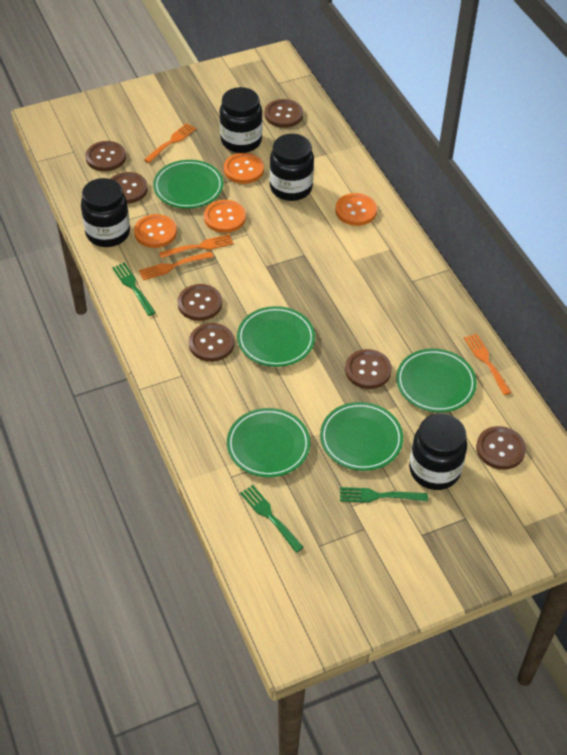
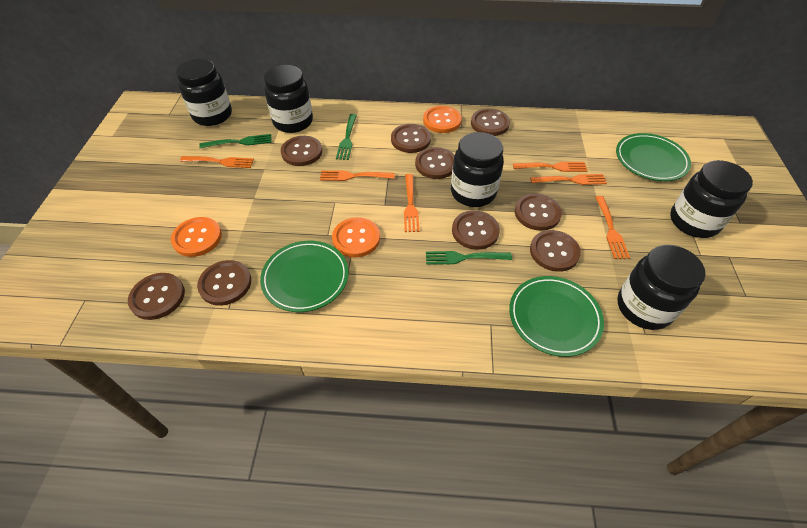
black jar: [81,178,130,247] [220,87,263,153] [270,134,314,201] [409,413,467,490] = 4 -> [176,59,232,126] [264,65,313,133] [451,132,504,207] [617,245,706,330] [670,160,753,238] = 5
brown button: [85,141,126,171] [110,172,148,204] [178,284,222,321] [189,323,234,362] [265,99,303,128] [345,349,392,389] [476,426,526,470] = 7 -> [128,273,185,320] [197,260,251,306] [281,136,322,166] [391,124,431,153] [415,147,454,179] [452,211,500,250] [471,108,510,136] [515,194,562,231] [530,230,581,272] = 9
green plate: [153,160,223,209] [227,408,310,477] [237,306,315,367] [320,402,403,471] [396,348,477,413] = 5 -> [260,241,349,312] [509,276,604,357] [616,133,691,181] = 3
orange button: [134,214,177,248] [204,200,246,233] [224,153,264,184] [335,193,377,226] = 4 -> [171,217,222,257] [332,217,380,258] [423,106,462,133] = 3
orange fork: [139,252,213,280] [144,123,196,163] [159,234,233,258] [464,333,512,395] = 4 -> [180,156,254,168] [320,170,395,181] [404,174,419,232] [513,162,588,172] [530,174,607,185] [595,196,630,259] = 6

